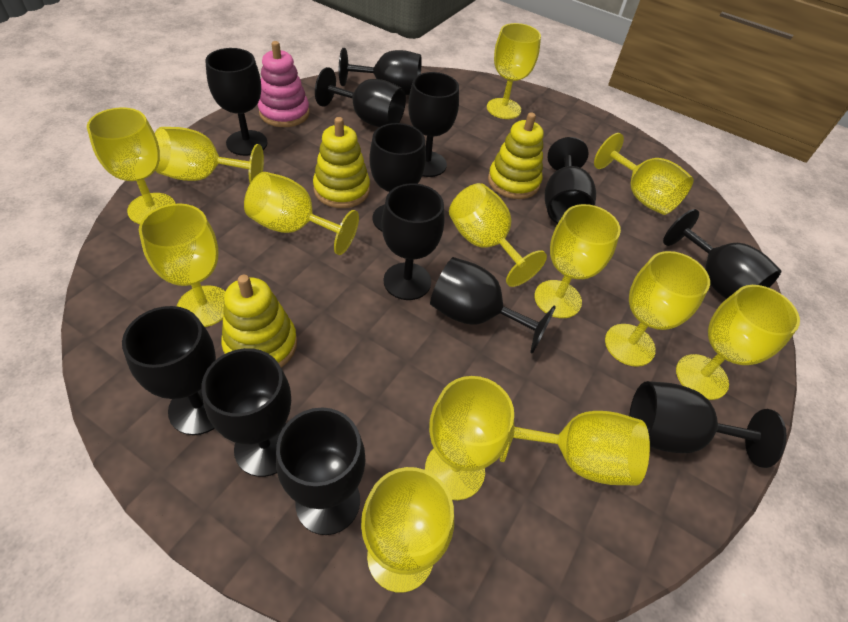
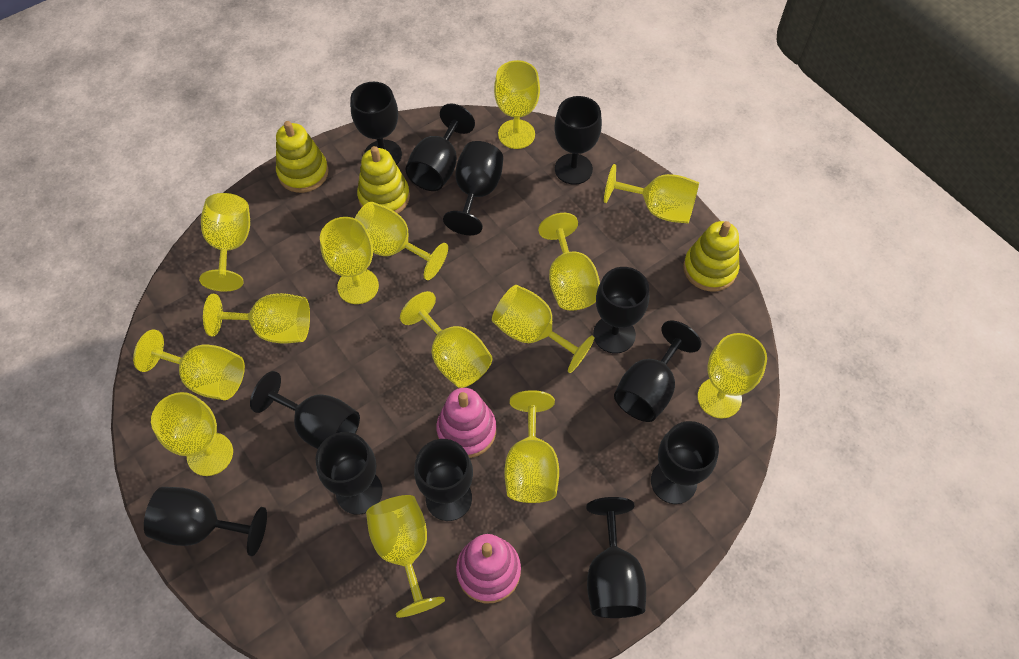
black goblet: [122,306,216,435] [202,348,291,477] [205,48,267,156] [276,408,365,535] [315,67,406,127] [339,48,421,95] [369,123,426,231] [382,183,444,300] [408,72,459,177] [430,257,556,354] [545,137,596,224] [629,381,787,468] [663,209,781,299] = 13 -> [144,487,267,556] [250,371,360,449] [315,432,383,515] [350,82,402,165] [406,104,475,191] [414,439,473,521] [443,141,503,235] [554,96,602,185] [586,497,646,618] [593,267,649,353] [614,320,701,422] [651,421,719,504] = 12
pink stacking toy: [258,41,309,127] = 1 -> [436,388,496,458] [456,534,521,603] = 2
yellow goblet: [87,107,176,224] [139,203,226,327] [155,127,264,183] [244,172,359,255] [361,467,454,593] [425,376,514,500] [449,183,547,287] [487,23,541,119] [500,411,650,486] [534,204,621,318] [594,133,694,215] [605,251,710,367] [676,285,800,400] = 13 -> [133,329,245,400] [151,392,233,476] [199,193,250,292] [203,293,310,344] [320,217,379,304] [355,202,448,280] [366,495,445,618] [400,291,493,388] [492,285,594,373] [494,60,540,149] [505,390,559,503] [538,213,600,311] [604,164,699,223] [698,333,767,419] = 14

